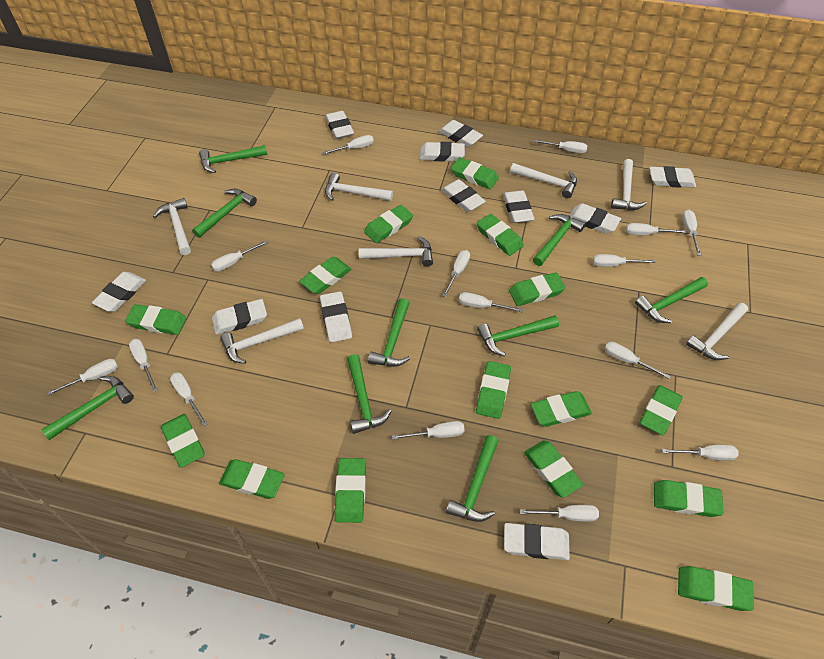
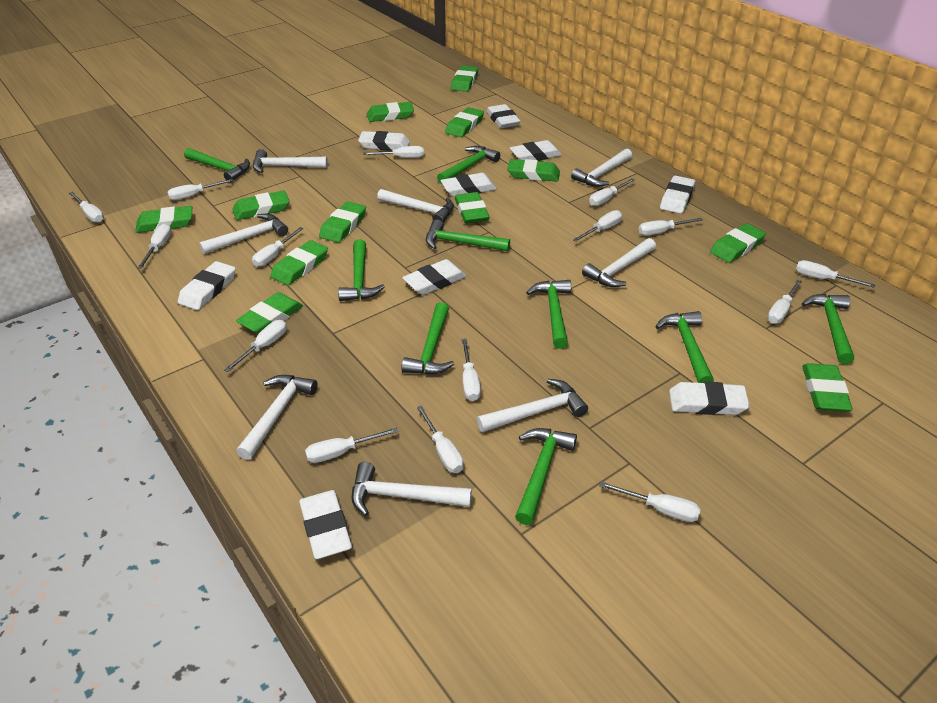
green eraser: [125,304,186,335] [161,414,205,468] [219,459,284,499] [299,257,352,294] [335,458,366,523] [364,205,413,243] [451,158,499,189] [476,361,511,419] [477,214,524,256] [509,272,566,306] [524,440,583,498] [531,391,592,427] [640,385,682,435] [654,480,724,517] [678,566,754,611] = 15 -> [135,206,192,233] [232,190,289,220] [236,292,303,334] [270,240,328,285] [319,201,366,243] [367,102,414,122] [445,107,484,137] [451,66,478,92] [455,192,489,224] [507,159,560,182] [710,223,766,263] [802,363,853,412] = 12
white eraser: [92,272,146,312] [212,299,267,335] [320,291,352,343] [325,111,354,139] [420,142,465,161] [438,120,483,147] [441,179,486,212] [503,190,534,223] [504,523,570,560] [569,203,621,234] [650,166,696,188] = 11 -> [178,261,236,310] [299,490,352,559] [358,131,410,151] [402,259,467,295] [441,173,497,197] [486,104,521,128] [510,140,562,161] [660,176,695,214] [669,381,750,415] = 9
white hammer: [153,198,191,255] [220,318,304,364] [325,173,393,201] [359,236,433,267] [510,163,577,198] [611,159,647,210] [686,302,748,360] = 7 -> [199,214,288,254] [236,375,318,460] [253,149,328,173] [352,462,472,516] [377,189,454,223] [477,379,588,432] [571,149,632,187] [582,238,656,287] = 8

